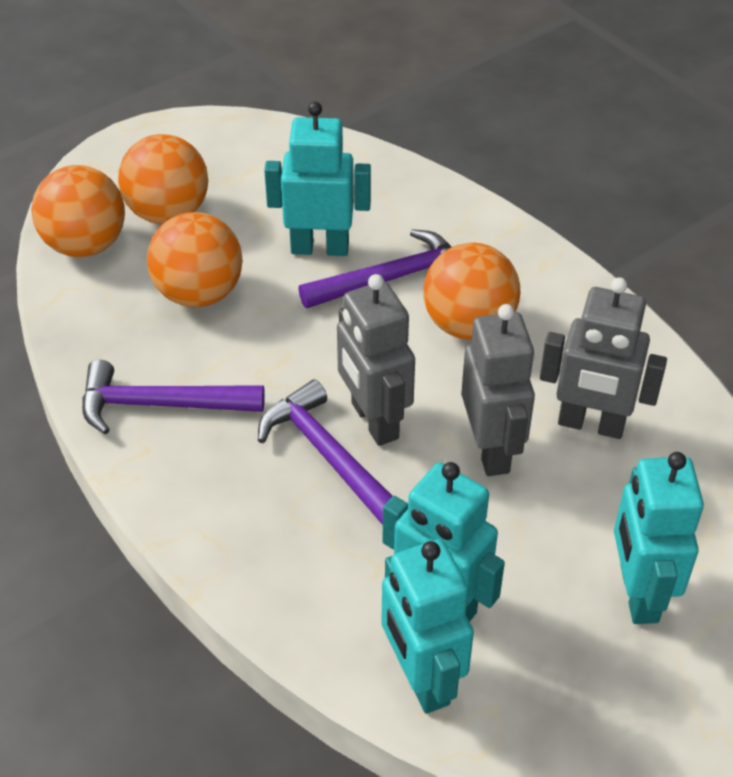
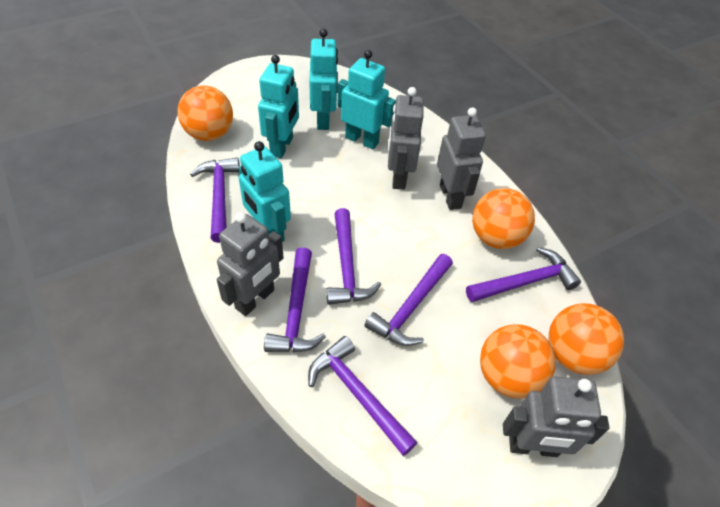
grey robot: [337,274,415,446] [461,304,535,476] [540,277,667,439] = 3 -> [217,212,284,316] [388,87,423,190] [437,107,486,210] [503,376,610,457] = 4
purple hammer: [82,360,265,435] [258,379,392,525] [299,229,451,308] = 3 -> [190,158,240,243] [264,248,326,352] [308,336,418,456] [327,208,381,305] [364,254,453,346] [466,247,581,302] = 6

